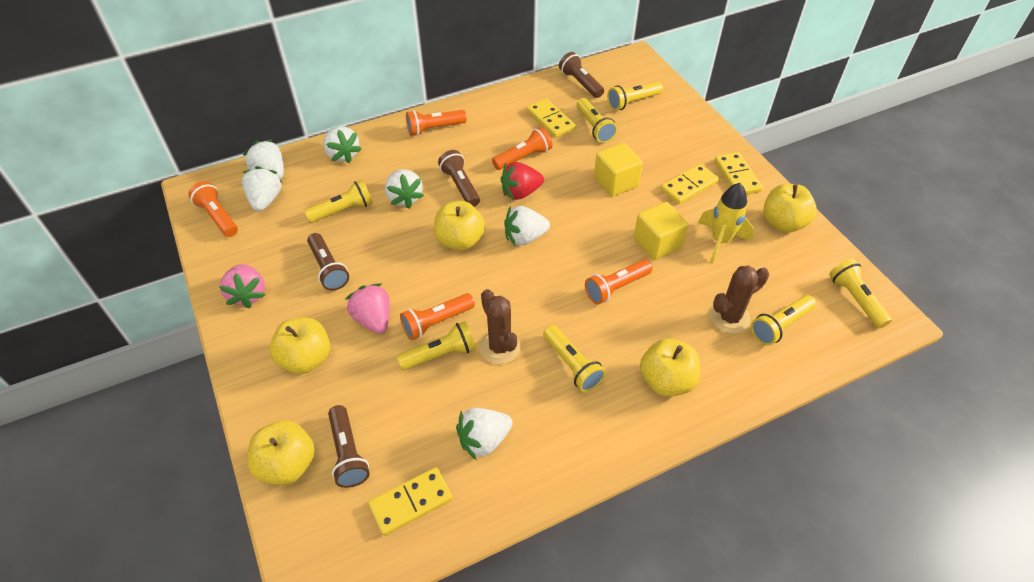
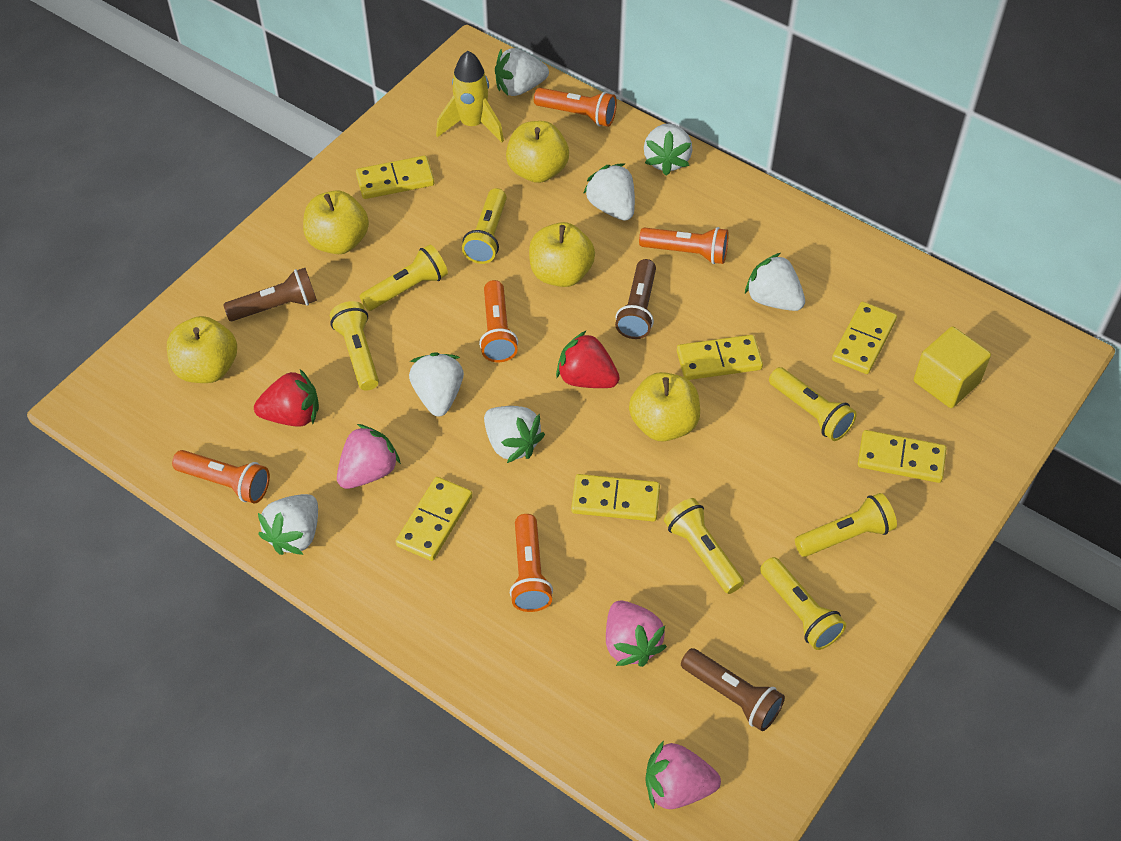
brown cactus: [479,289,520,364] [710,265,769,334] = 2 -> none = 0
brown flashlight: [307,233,349,291] [328,405,370,488] [438,150,480,207] [559,52,604,98] = 4 -> [223,268,317,321] [615,259,656,339] [681,648,785,731] = 3
pink strawberry: [219,264,265,308] [346,283,390,334] = 2 -> [337,424,401,489] [606,601,667,667] [645,741,721,809] = 3
red strawberry: [501,162,544,200] = 1 -> [254,369,319,427] [556,330,620,388] = 2
white strawberry: [242,166,283,211] [243,139,284,179] [323,126,361,163] [385,169,424,209] [456,408,513,460] [504,206,550,245] = 6 -> [258,494,318,555] [409,353,464,416] [484,406,545,463] [495,48,549,96] [583,164,635,221] [644,123,692,175] [745,253,805,311] = 7
yellow cube: [594,143,643,197] [634,202,688,260] = 2 -> [914,326,991,408] = 1
yellow domino: [368,467,453,536] [527,99,575,138] [661,164,719,204] [714,152,763,195] = 4 -> [356,156,434,199] [395,477,473,561] [571,474,660,522] [677,335,763,380] [832,302,897,374] [858,430,946,483] = 6

